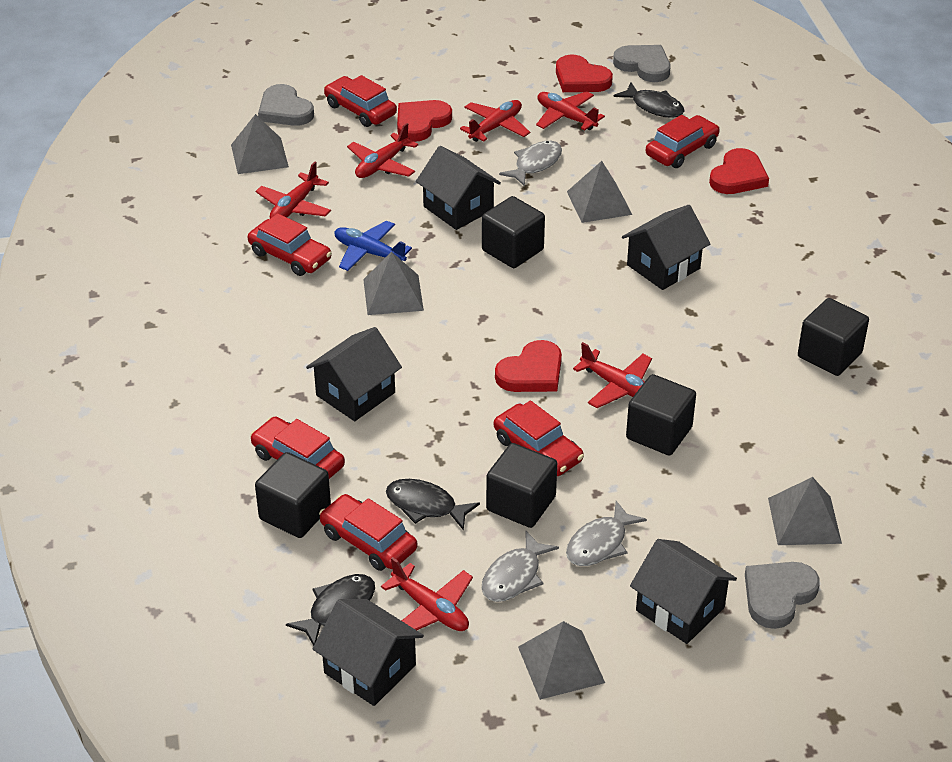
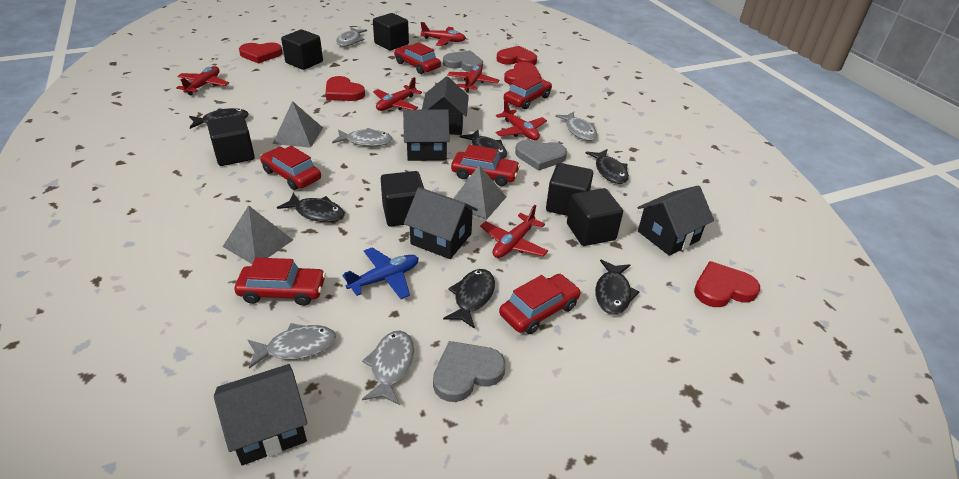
black cube: [255,452,331,538] [482,196,545,268] [486,443,557,528] [626,374,696,456] [798,298,869,376] = 5 -> [207,115,255,166] [281,29,323,70] [373,13,409,50] [381,171,424,227] [546,163,593,216] [567,188,623,246] = 6
black fish: [286,574,375,646] [386,479,480,531] [614,83,684,118] = 3 -> [189,108,249,129] [277,193,344,222] [443,269,495,329] [459,130,507,159] [586,149,629,184] [595,260,639,315] = 6
grey fish: [482,531,559,602] [499,141,562,187] [566,501,647,566] = 3 -> [248,323,336,369] [332,128,393,146] [336,27,367,46] [362,331,414,405] [555,112,597,141] = 5
grey pyramid: [231,114,289,174] [363,252,424,315] [518,621,605,700] [567,161,632,223] [768,477,842,545] = 5 -> [223,205,293,264] [273,101,323,148] [453,165,506,220] = 3
red heart: [397,100,452,142] [495,340,562,392] [556,54,613,92] [709,148,769,194] = 4 -> [239,42,283,64] [326,76,365,101] [497,46,537,65] [504,62,542,85] [694,261,760,307] = 5

